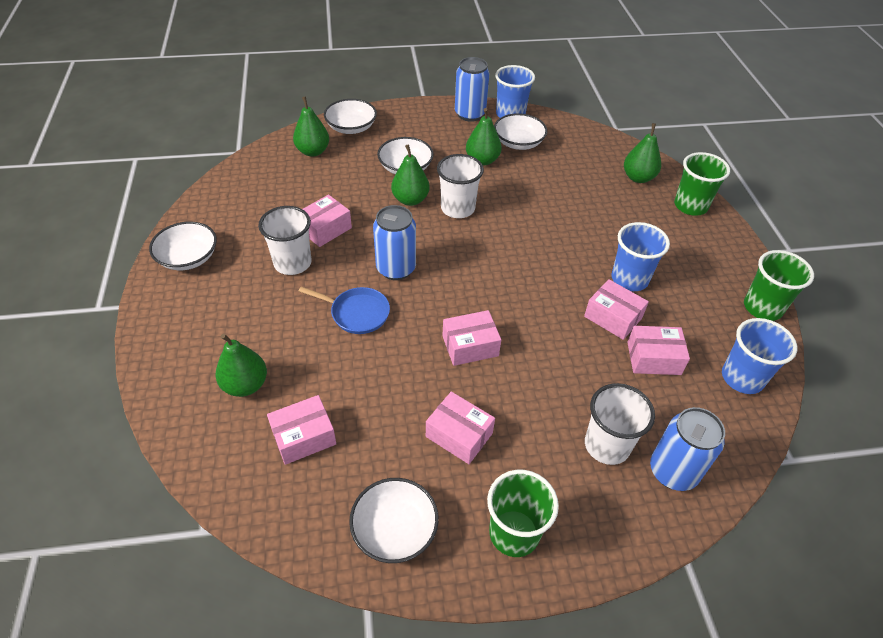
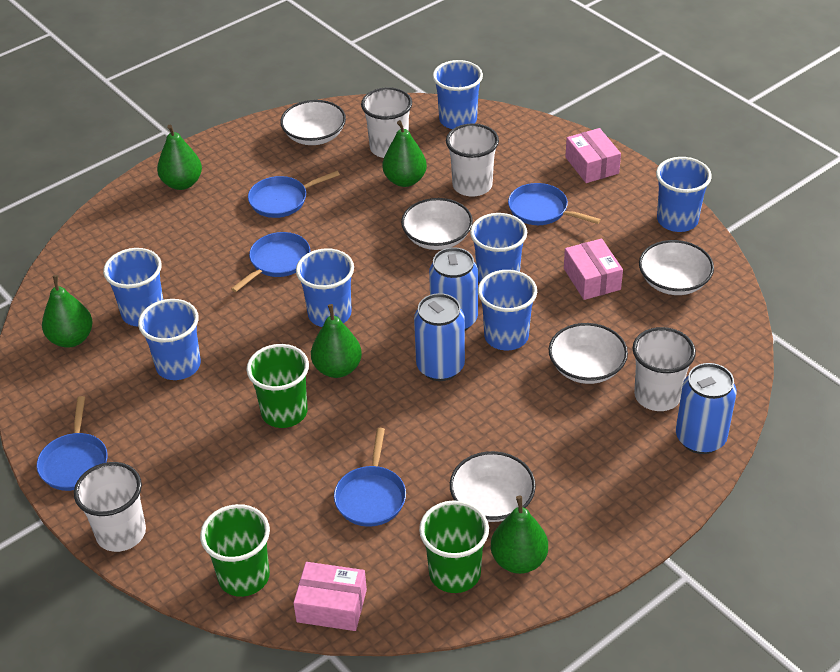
blue cup: [495,65,535,118] [612,222,670,291] [722,318,797,394] = 3 -> [103,248,163,326] [138,299,201,380] [296,248,354,327] [433,60,483,129] [470,213,527,283] [478,270,537,350] [656,157,712,232] = 7
blue pan: [299,287,390,334] = 1 -> [37,396,108,491] [231,232,310,292] [248,171,340,218] [334,428,406,527] [508,183,601,225] = 5
pink box: [267,395,336,465] [303,195,352,247] [426,392,495,464] [443,310,501,366] [584,279,649,340] [627,326,690,375] = 6 -> [293,562,367,631] [564,238,623,300] [565,128,621,183] = 3
white cup: [258,206,311,275] [437,154,484,218] [585,383,655,465] = 3 -> [74,462,146,552] [361,87,412,158] [446,123,499,197] [633,327,696,411] = 4

